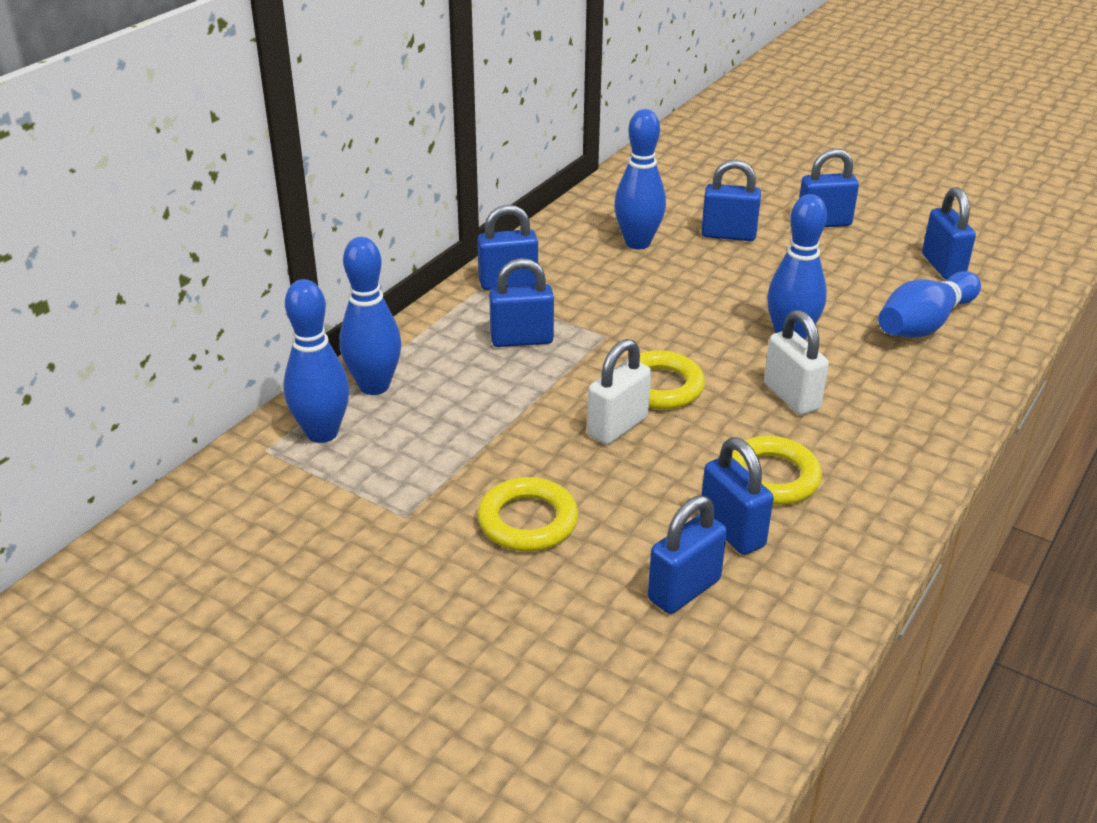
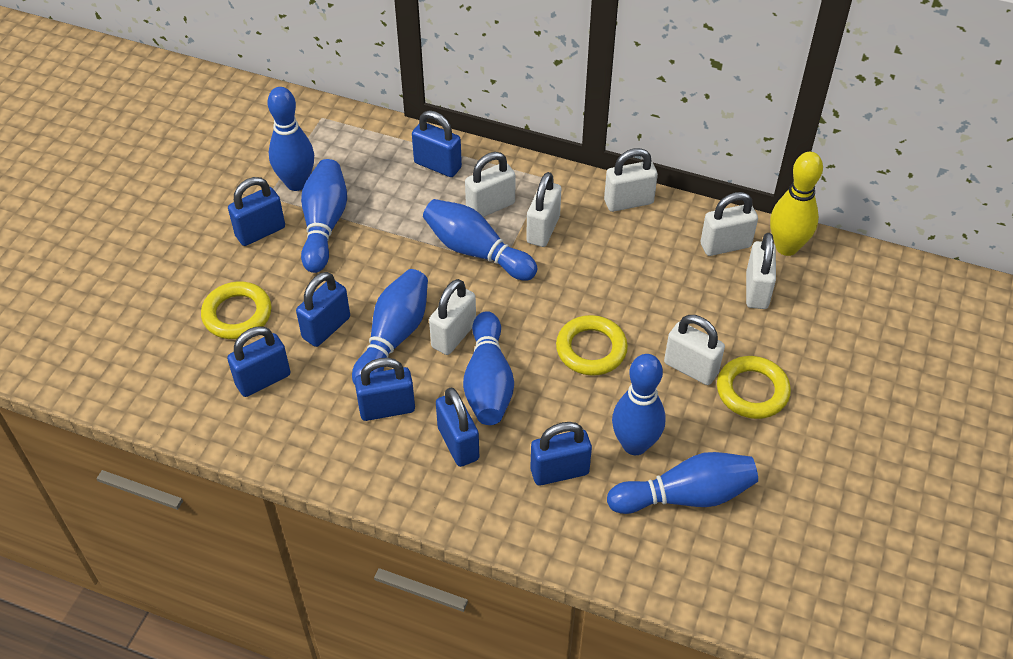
blue bowling pin: [283,279,349,443] [339,237,402,395] [614,109,666,249] [767,194,827,340] [878,271,981,338] = 5 -> [267,87,314,191] [301,159,347,273] [352,269,428,385] [423,199,538,281] [463,311,514,425] [607,452,758,514] [612,354,666,455] = 7
white padlock: [587,339,651,445] [764,310,829,415] = 2 -> [429,279,476,355] [465,152,515,217] [526,172,561,247] [604,148,658,212] [664,315,725,385] [701,192,758,256] [746,233,776,309] = 7
yellow bowling pin: none = 0 -> [770,152,823,256] = 1

